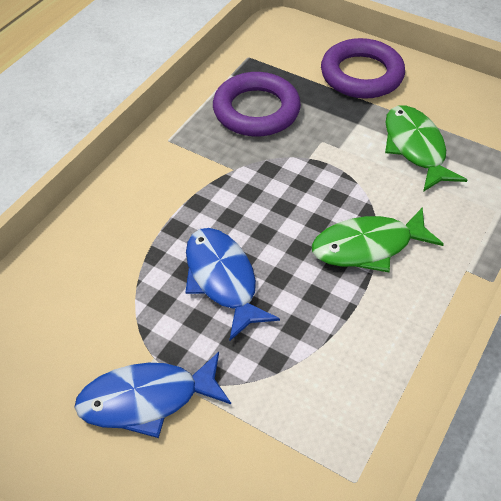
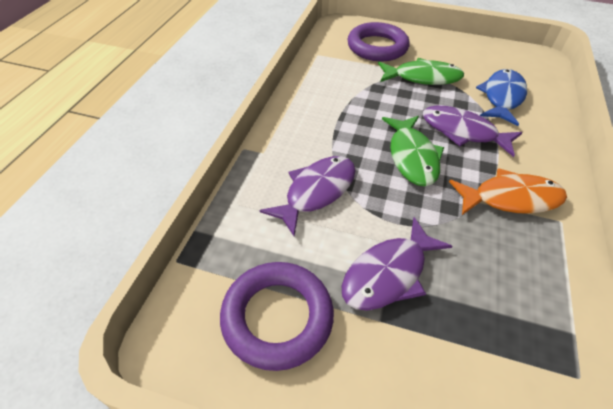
blue fish: [74,352,231,438] [185,228,280,341] = 2 -> [476,69,527,126] = 1
orange fish: none = 0 -> [449,168,567,215] = 1
purple fish: none = 0 -> [260,156,356,236] [342,217,452,311] [422,106,523,157] = 3

